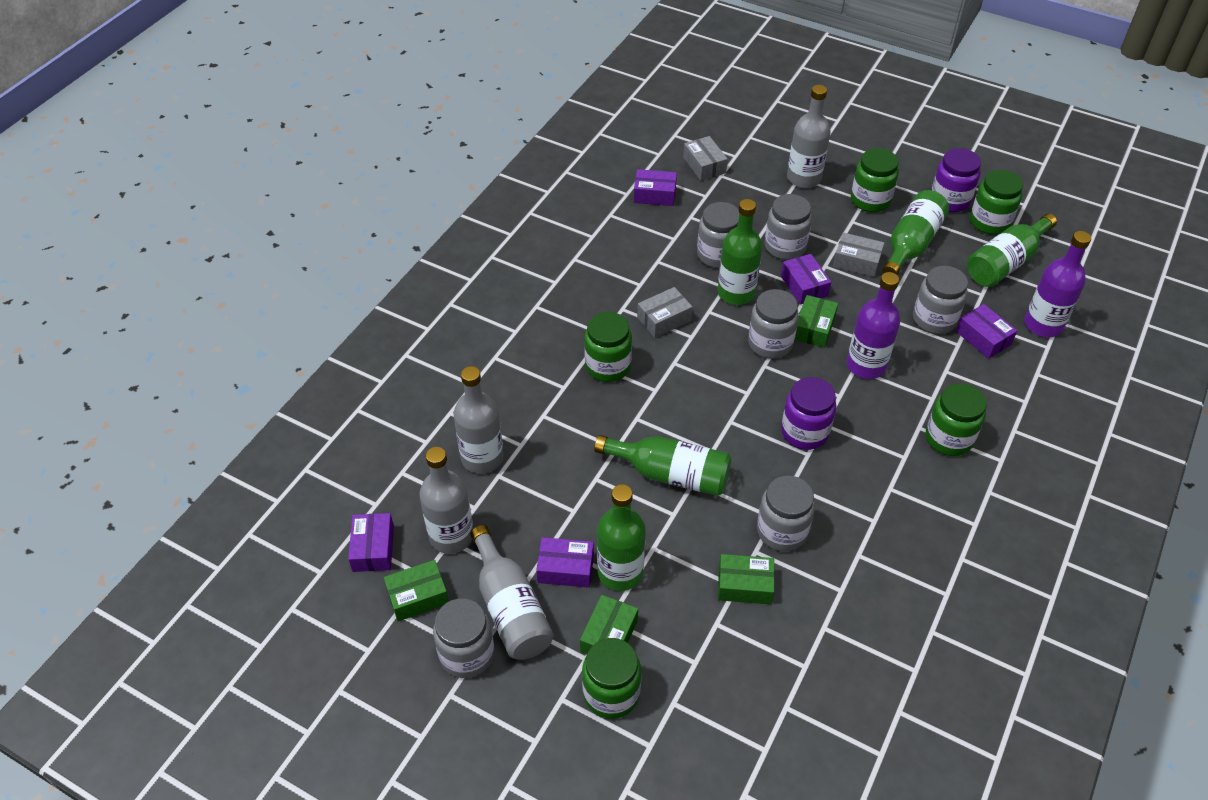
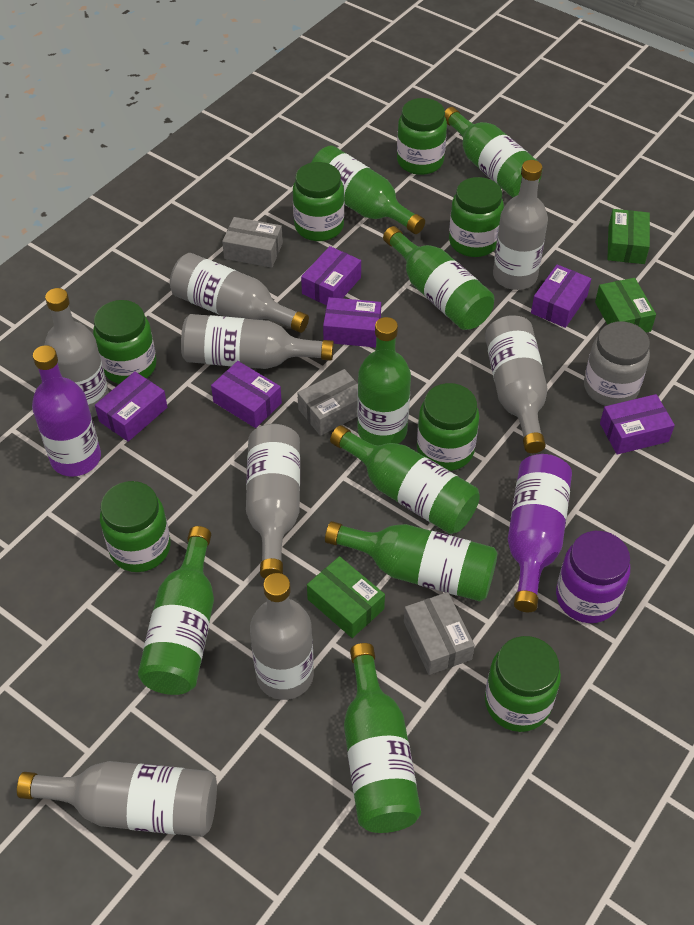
green bottle: [594,435,731,496] [597,484,646,591] [718,199,762,305] [882,190,949,275] [967,214,1057,287] = 5 -> [138,526,214,695] [311,145,425,234] [325,521,498,602] [330,425,480,534] [344,643,421,833] [357,317,411,446] [383,226,494,330] [445,107,542,197] = 8
green box: [384,560,449,621] [580,595,638,654] [718,554,775,605] [795,295,838,348] = 4 -> [307,556,385,638] [595,278,656,333] [607,209,650,264] = 3
green jar: [582,638,641,719] [584,312,632,382] [851,148,899,212] [926,383,987,456] [970,170,1023,235] = 5 -> [93,300,157,384] [100,481,171,572] [293,162,344,241] [397,98,447,175] [417,383,479,471] [449,177,504,257] [485,636,561,732] = 7
grey bottle: [419,447,473,554] [453,366,504,474] [470,525,554,660] [787,85,831,188] = 4 -> [17,761,217,837] [45,288,109,418] [170,253,309,333] [181,314,334,369] [246,424,300,579] [250,573,314,700] [485,315,548,453] [493,160,548,290] = 8
grey jar: [433,598,495,678] [697,202,739,268] [748,289,799,359] [757,476,815,552] [765,194,812,260] [913,266,968,334] = 6 -> [584,321,650,406] = 1
purple box: [348,513,394,572] [536,537,594,588] [634,169,677,206] [781,254,831,305] [956,304,1017,359] = 5 -> [95,371,167,442] [211,361,282,428] [301,246,361,305] [323,297,381,348] [531,264,591,328] [600,394,675,455] = 6
purple jar: [781,377,836,450] [931,148,981,212] = 2 -> [556,531,630,623] = 1

